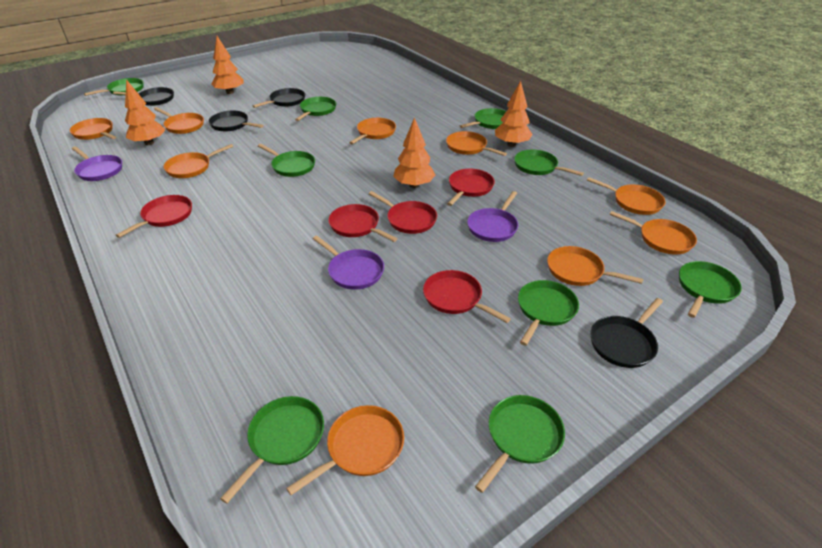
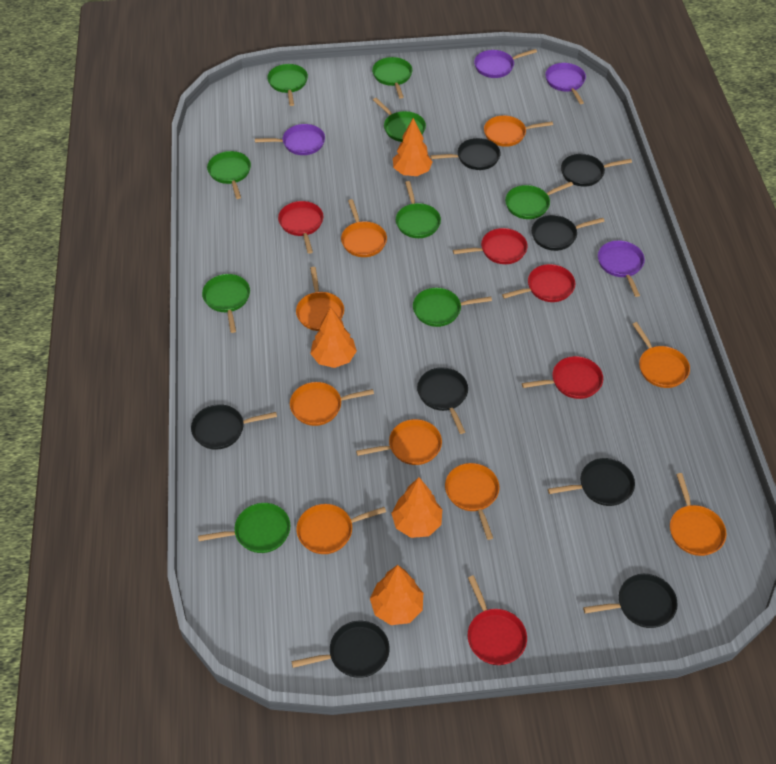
black pan: [113,87,174,106] [209,111,264,132] [253,88,305,108] [590,298,663,368] = 4 -> [191,404,277,450] [291,621,390,678] [417,367,468,434] [430,138,501,170] [531,215,605,251] [548,458,635,506] [561,154,632,187] [583,574,678,628] = 8
purple pan: [72,147,122,181] [313,236,384,290] [467,191,518,242] = 3 -> [255,124,325,155] [474,49,537,78] [545,63,586,104] [598,240,645,297] = 4

